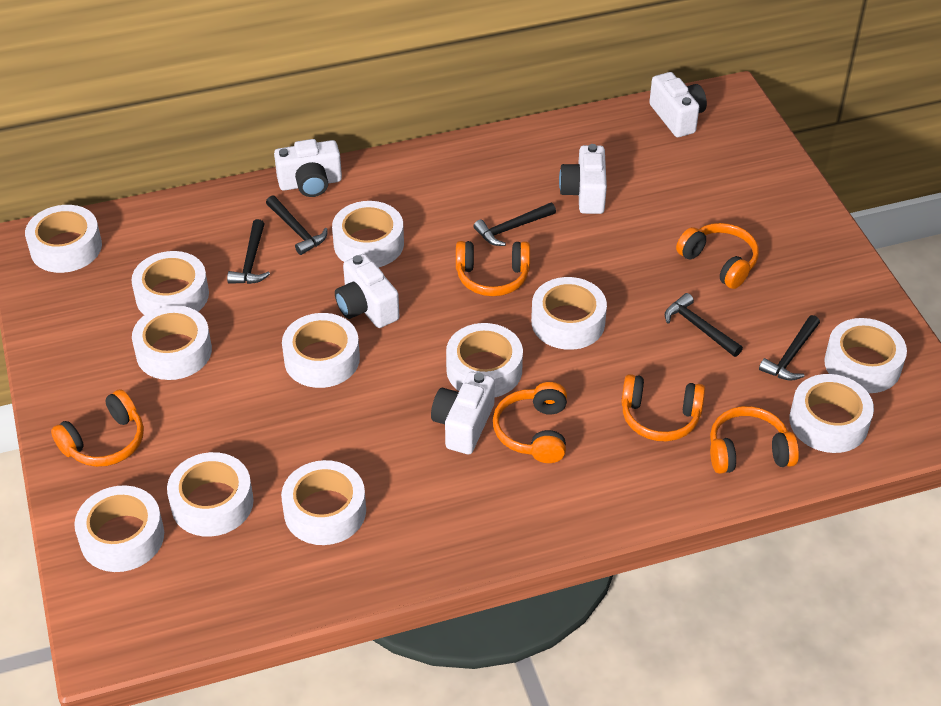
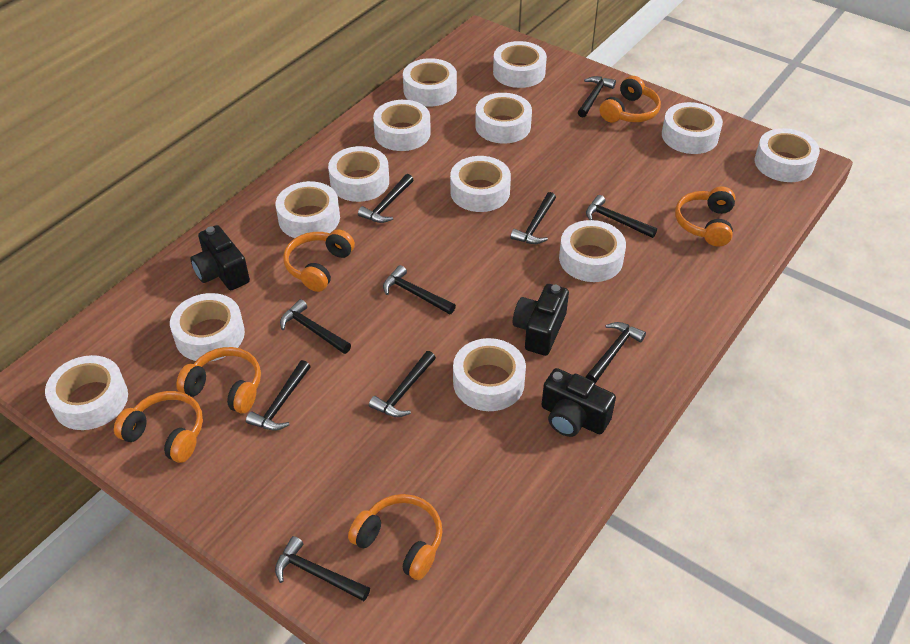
black camera: none = 0 -> [191,225,250,290] [513,284,569,356] [542,368,616,437] = 3
black hammer: [227,219,270,284] [266,195,328,255] [473,203,556,246] [665,293,743,357] [759,315,820,381] = 5 -> [246,360,311,431] [275,536,370,601] [280,299,351,354] [358,174,413,223] [369,351,436,417] [383,265,456,314] [511,192,556,244] [578,76,616,117] [586,195,657,238] [586,322,646,383] = 10
white camera: [274,139,342,197] [335,254,399,328] [431,371,495,454] [559,144,607,214] [649,72,707,137] = 5 -> none = 0
white tape: [25,205,102,273] [74,485,164,572] [131,251,209,315] [132,305,212,380] [167,452,254,537] [281,460,366,545] [282,313,360,388] [332,201,404,267] [446,323,523,398] [531,277,607,350] [789,374,874,453] [824,318,907,393] = 12 -> [45,355,128,430] [170,293,245,362] [276,181,340,238] [328,146,389,202] [373,100,431,151] [403,58,457,106] [450,156,511,212] [453,338,526,411] [475,93,532,144] [493,41,547,88] [559,220,626,282] [662,102,723,154] [755,128,820,182] = 13

